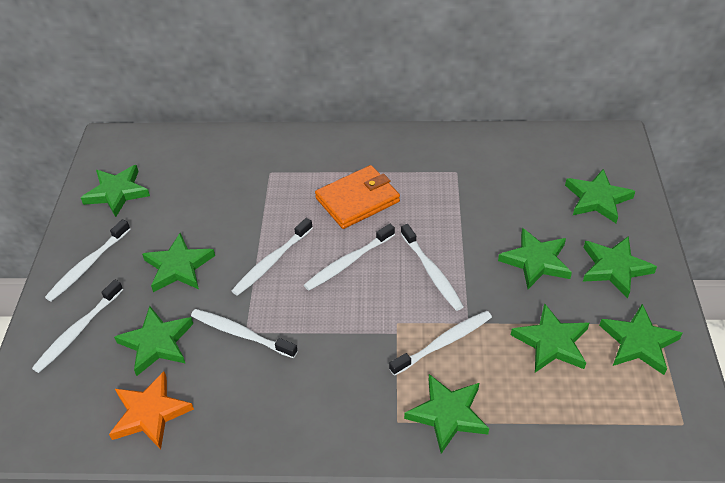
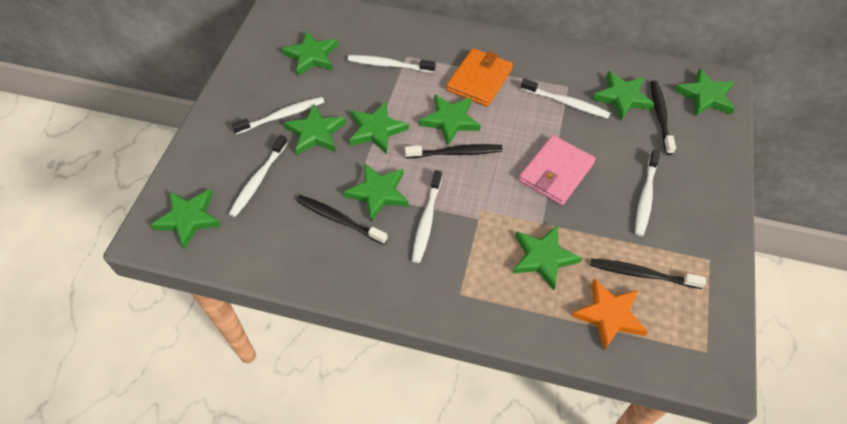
black toothbrush: none = 0 -> [296,195,388,245] [405,144,503,158] [591,259,706,289] [651,81,676,155] = 4
pink wallet: none = 0 -> [519,135,596,205] = 1
white toothbrush: [32,280,123,373] [45,219,130,302] [191,309,298,358] [232,218,313,296] [304,224,395,291] [389,311,492,376] [401,224,464,311] = 7 -> [229,135,288,217] [232,97,324,134] [348,55,436,73] [412,170,442,263] [521,78,610,118] [635,149,660,236] = 6

